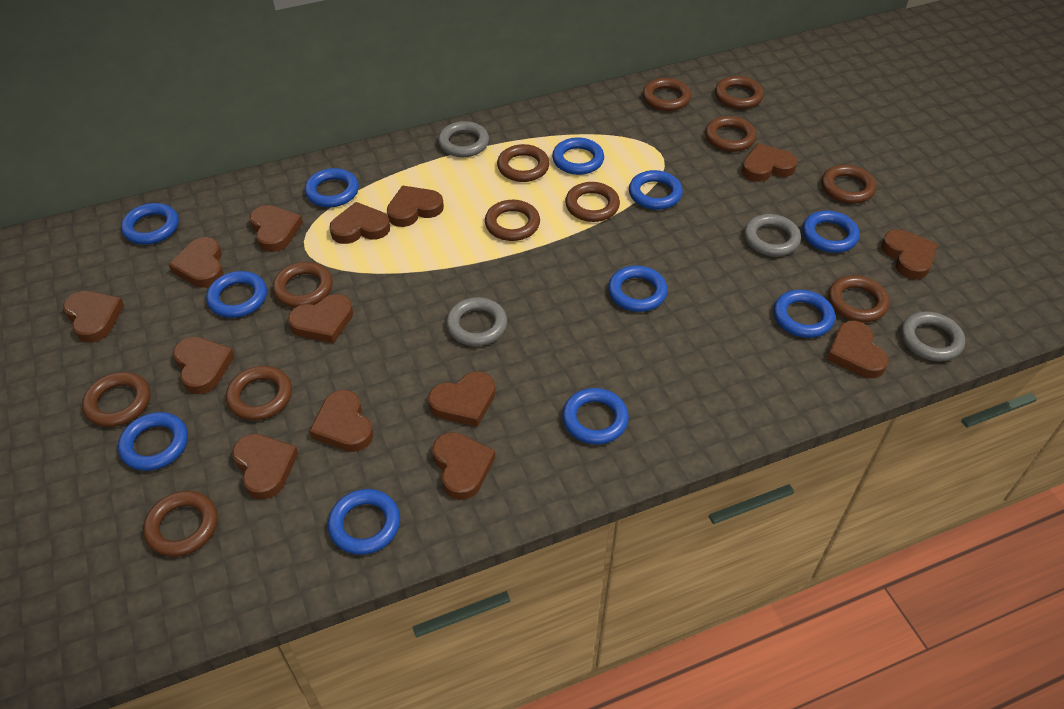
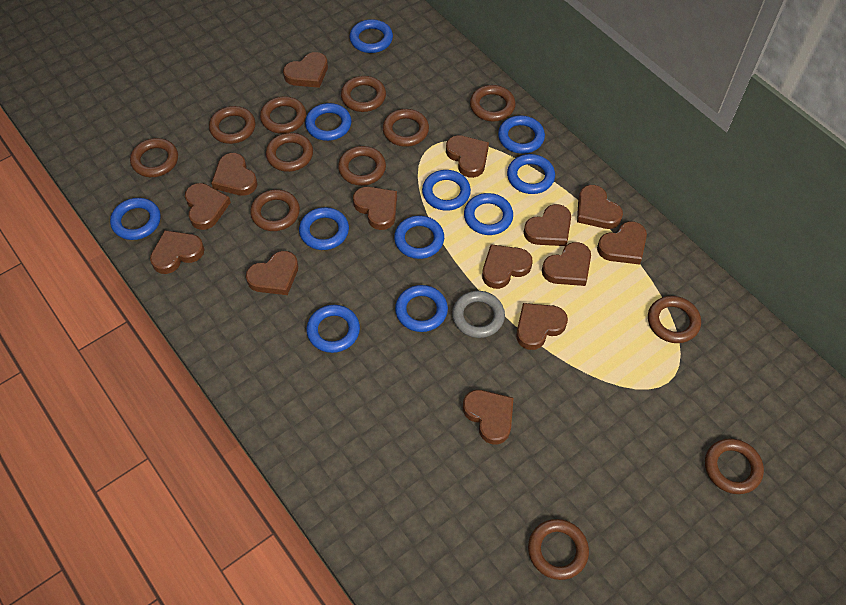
grey ring: [438,121,489,157] [446,297,507,346] [744,214,801,256] [901,311,965,362] = 4 -> [452,291,505,338] = 1

